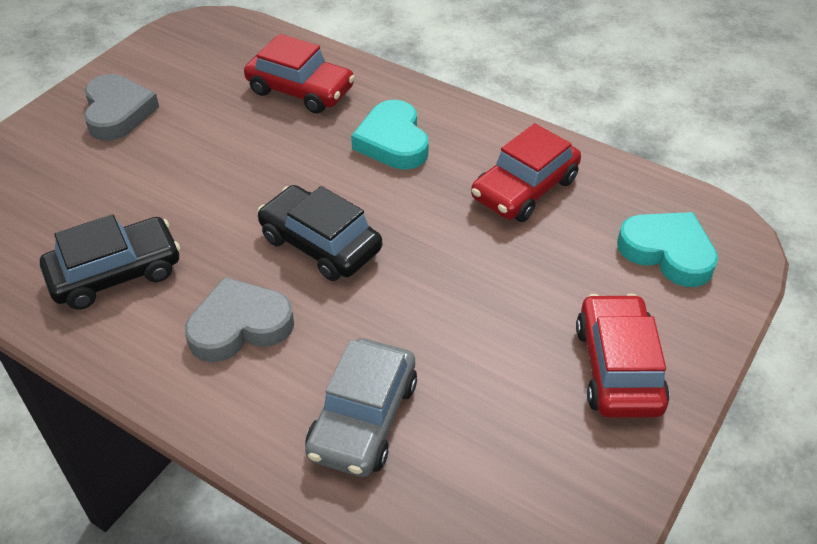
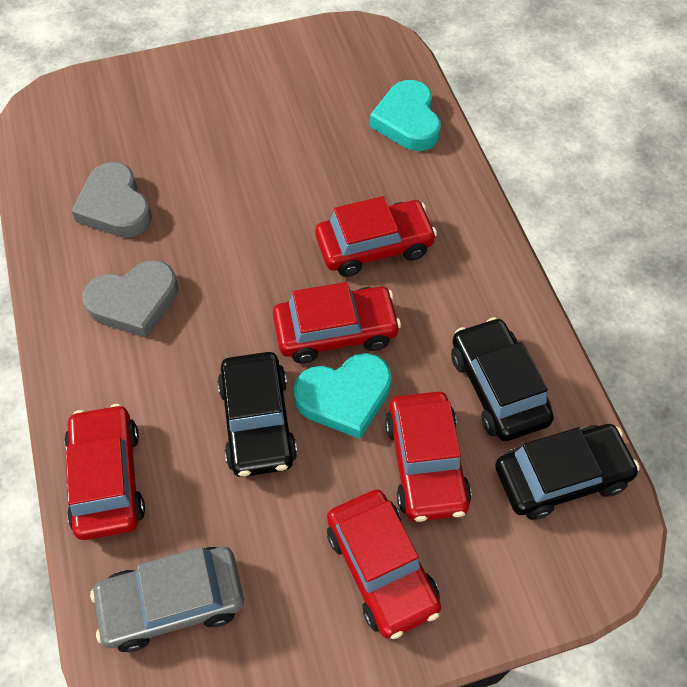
black car: [40,214,180,310] [257,185,382,281] = 2 -> [217,352,297,477] [451,317,554,441] [495,424,640,520] = 3
red car: [244,34,355,114] [471,123,581,222] [576,294,670,418] = 3 -> [64,404,145,540] [273,282,401,364] [315,196,437,277] [327,489,441,639] [385,392,472,522] = 5

